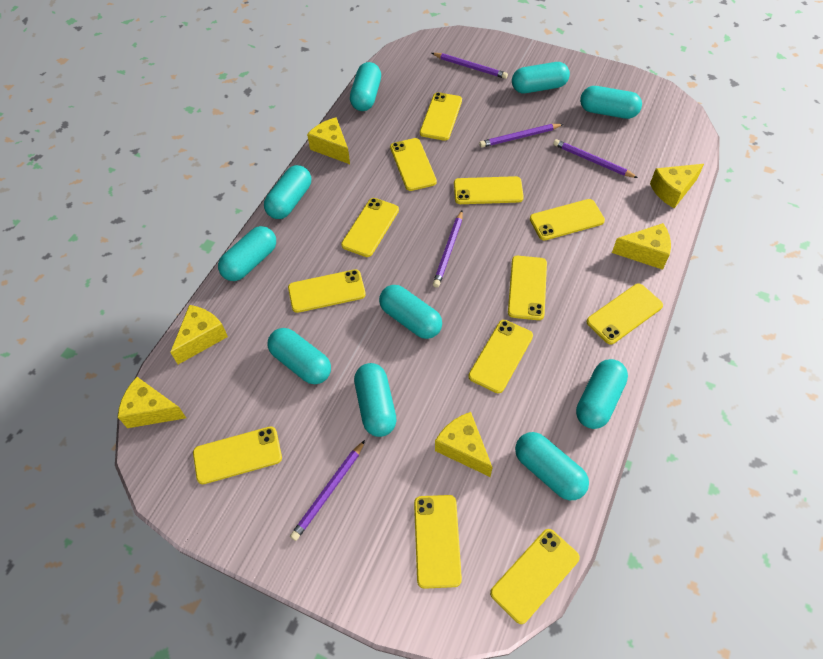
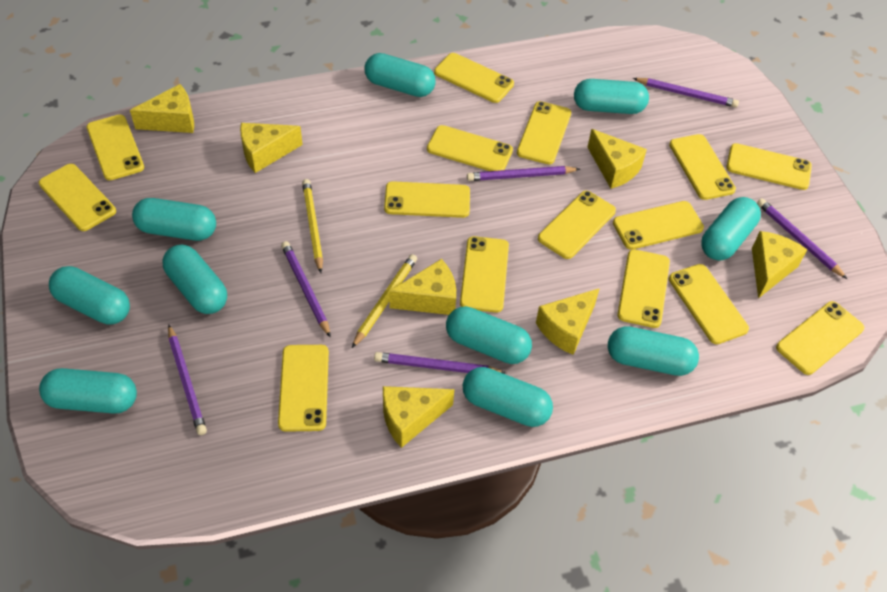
purple pencil: [290,440,365,541] [432,53,508,79] [433,210,463,287] [479,124,563,148] [553,139,638,178] = 5 -> [168,325,207,435] [281,241,331,338] [374,352,506,374] [467,166,580,181] [633,78,739,108] [757,198,847,279] = 6
yellow cheese: [118,377,186,428] [170,305,228,364] [307,117,350,164] [435,412,493,477] [612,223,671,270] [650,164,704,208] = 6 -> [130,84,194,133] [240,123,303,173] [383,386,454,448] [389,259,456,315] [536,288,600,355] [587,129,647,189] [752,231,807,298] = 7
yellow pencil: none = 0 -> [302,179,323,273] [352,254,417,348] = 2
yellow phone: [193,427,282,484] [288,269,366,313] [341,198,399,257] [390,138,437,191] [414,495,462,589] [420,92,462,141] [454,176,524,204] [469,320,533,393] [490,529,580,624] [508,256,547,320] [530,199,605,240] [587,283,663,344] = 12 -> [39,164,116,231] [87,115,144,180] [278,345,329,432] [384,181,470,218] [427,125,513,171] [434,53,514,103] [460,236,509,313] [517,101,571,164] [538,191,616,259] [613,201,704,250] [617,249,670,328] [669,134,736,200] [669,264,749,344] [726,143,812,190] [776,301,864,375] = 15

